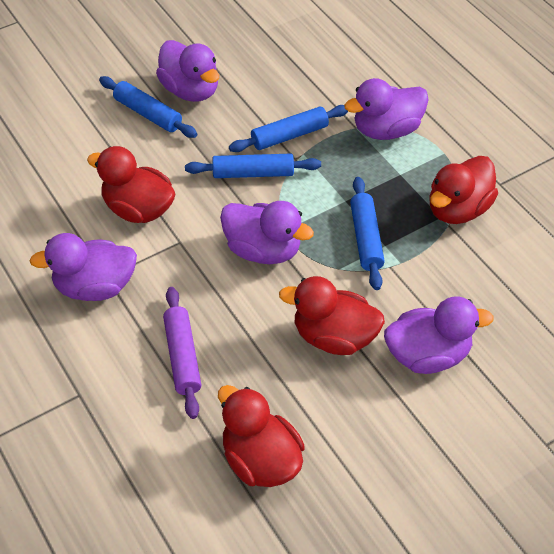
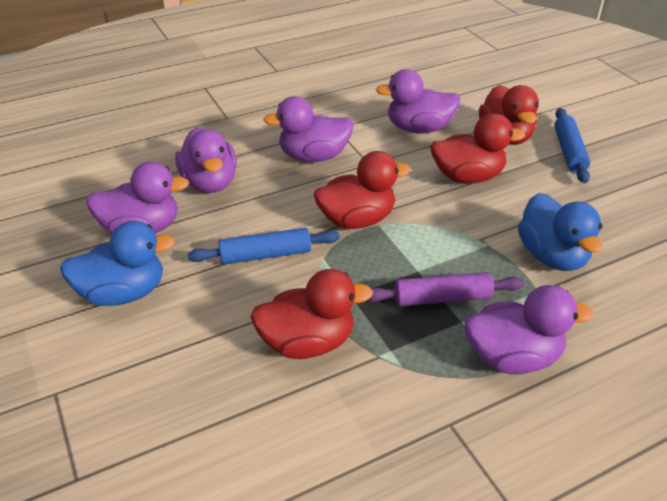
blue duck: none = 0 -> [60,221,175,306] [518,193,603,271] = 2
blue rolling pin: [99,76,197,138] [185,154,321,178] [229,105,348,152] [350,177,385,290] = 4 -> [188,228,340,264] [554,108,590,183] = 2

